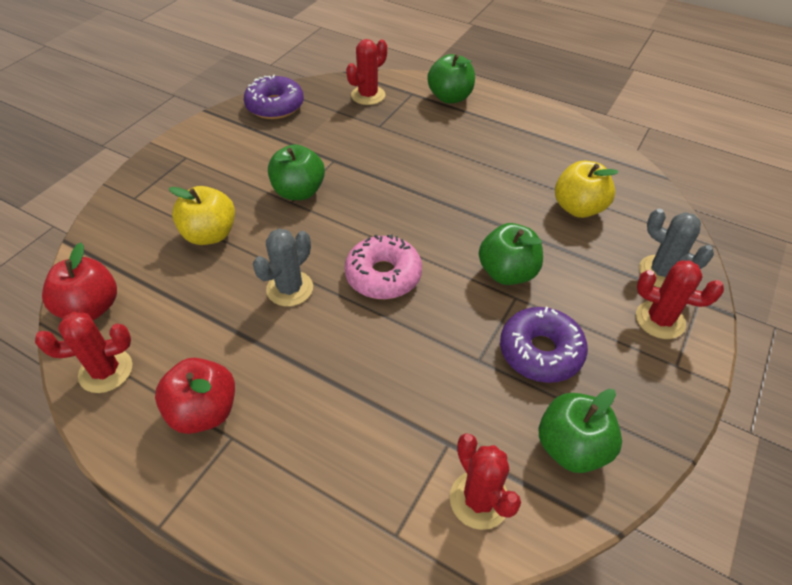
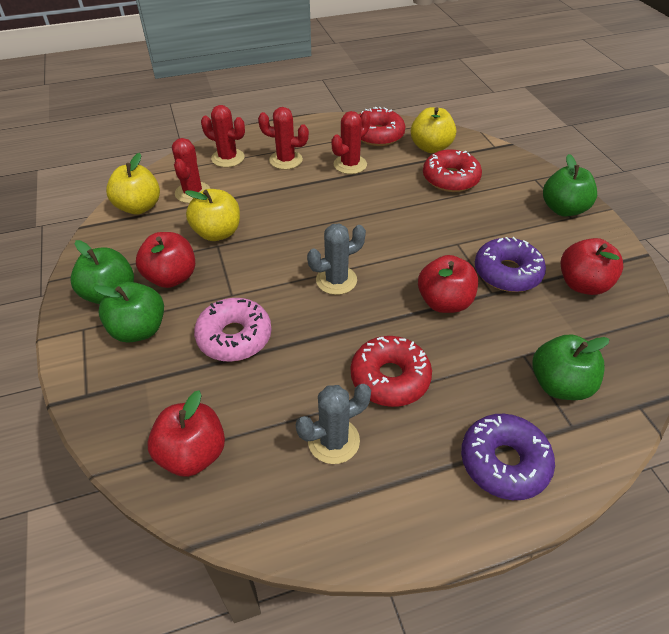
red apple: [42,243,117,320] [155,358,235,434] = 2 -> [136,232,195,288] [147,390,225,477] [418,255,478,313] [561,238,623,295] = 4
red donut: none = 0 -> [351,336,432,407] [359,107,405,146] [423,150,482,192] = 3
yellow apple: [169,186,235,245] [555,161,619,218] = 2 -> [106,153,160,215] [185,189,240,241] [411,107,456,153] = 3

